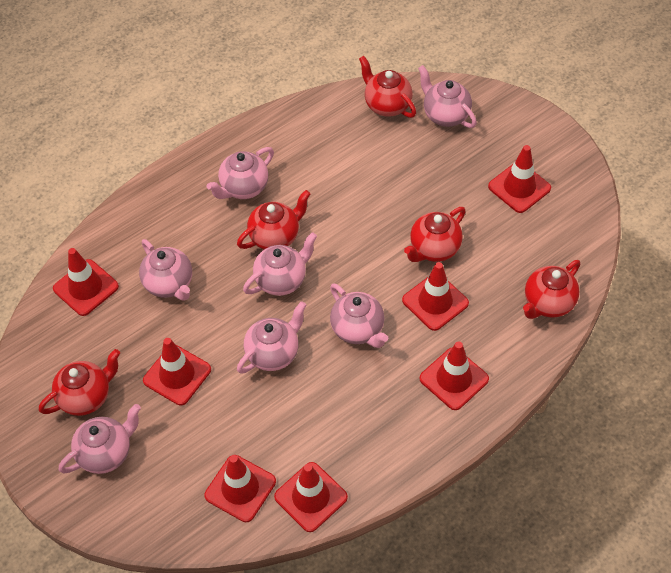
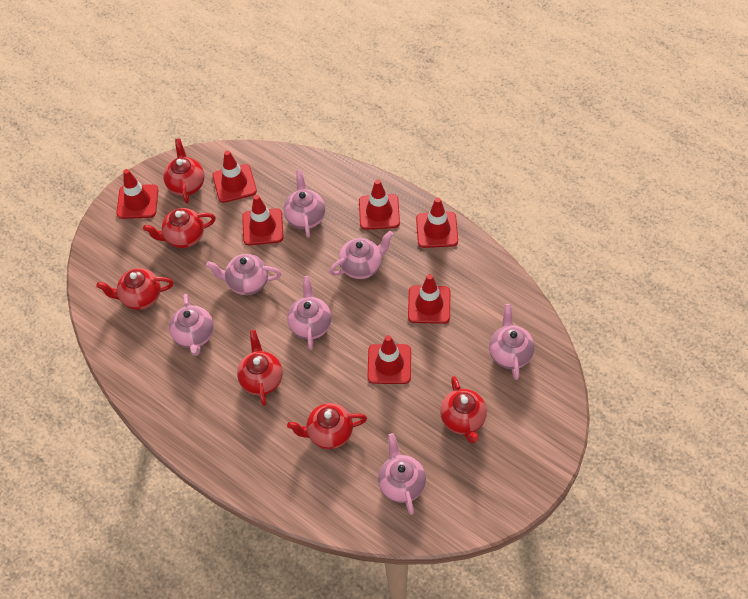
red teapot: [39,349,120,416] [237,190,310,249] [359,56,416,118] [404,207,466,262] [523,260,580,319] = 5 -> [96,268,173,310] [143,208,216,248] [163,138,204,204] [237,330,282,406] [287,403,367,449] [440,376,487,443] = 6

